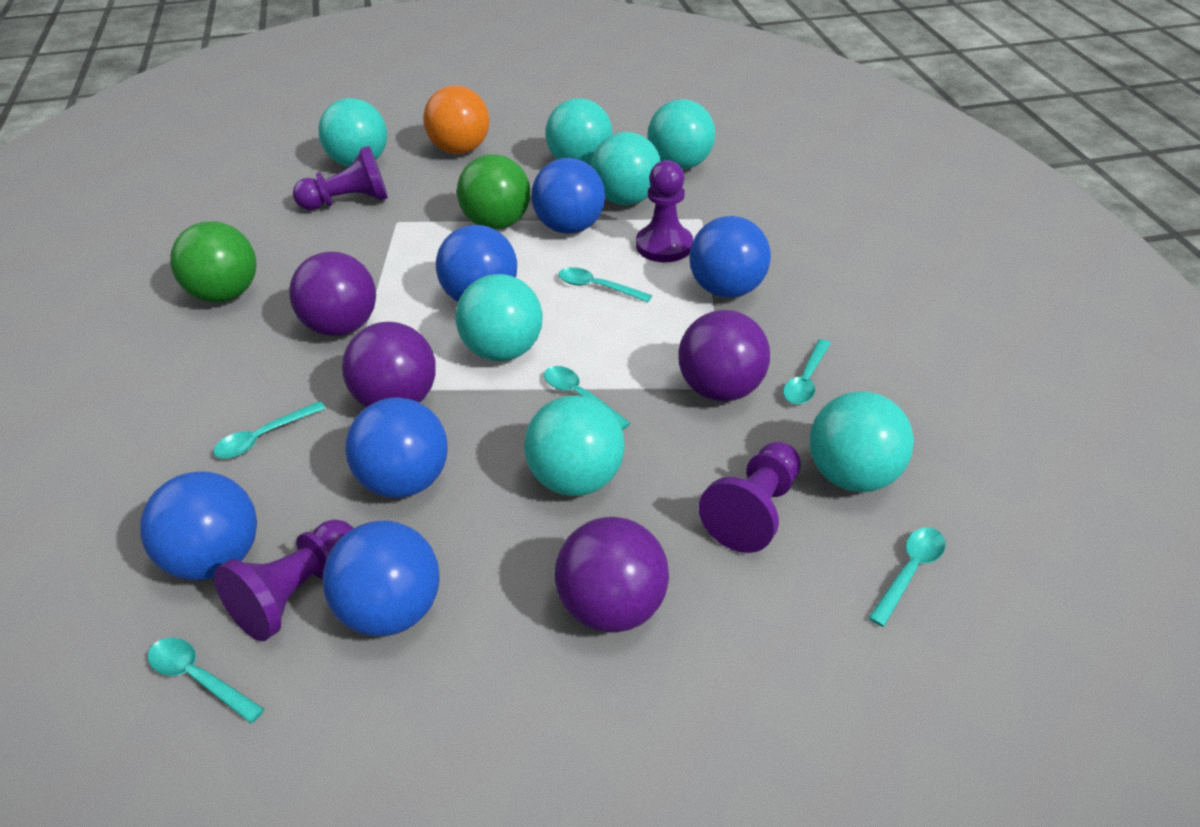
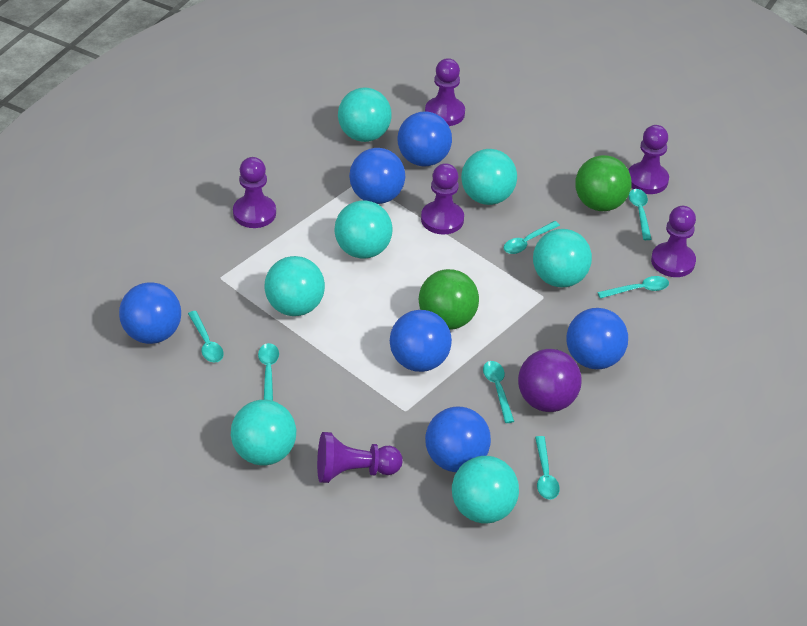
orange ball: [423,85,489,154] = 1 -> none = 0
purple ball: [289,252,376,336] [342,322,436,408] [555,517,669,633] [678,310,770,401] = 4 -> [518,349,582,412] = 1
purple pawn: [214,519,354,641] [293,146,388,210] [636,160,693,262] [699,442,801,553] = 4 -> [233,157,276,228] [317,432,403,483] [421,163,464,235] [425,58,465,126] [629,125,669,194] [651,206,696,277] = 6
turquoise spoon: [148,638,264,723] [213,401,326,459] [544,366,630,430] [559,267,652,302] [783,339,831,405] [868,528,946,627] = 6 -> [188,311,224,363] [258,343,279,401] [483,361,514,423] [503,221,560,254] [535,436,560,500] [597,276,669,298] [629,189,651,240] = 7

